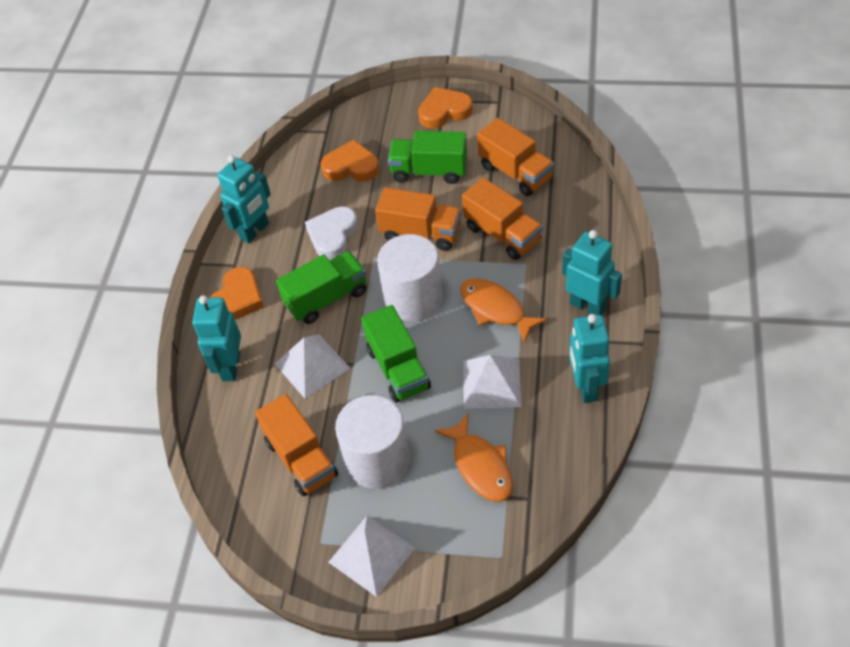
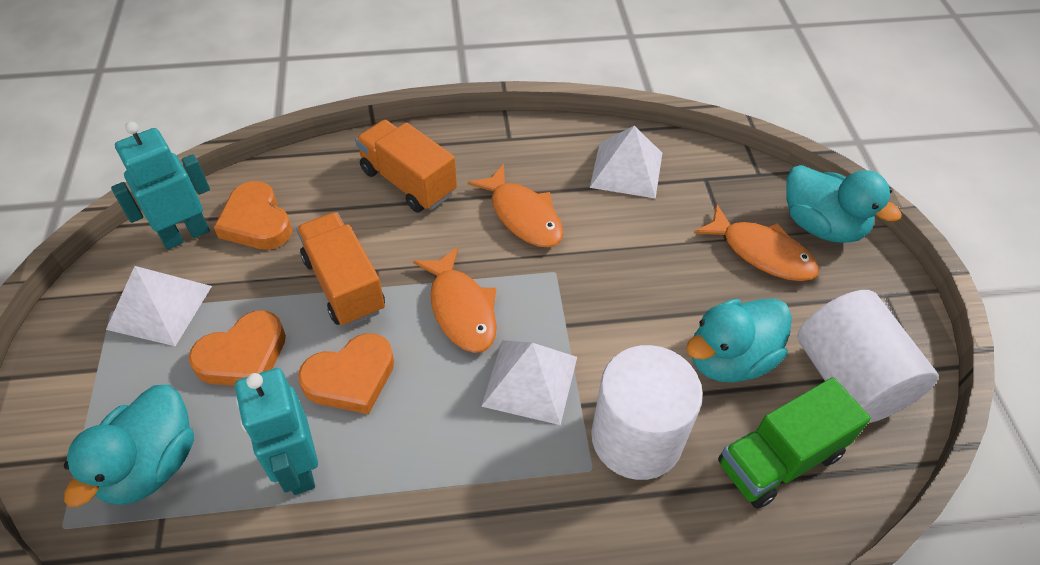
green truck: [276,251,366,324] [361,305,431,402] [388,131,467,184] = 3 -> [718,377,871,509] = 1
orange fish: [435,414,513,502] [460,278,548,344] = 2 -> [413,247,497,353] [468,164,563,248] [694,204,819,281] = 3
orange truck: [255,394,338,496] [375,187,462,251] [462,177,543,260] [477,118,554,196] = 4 -> [296,212,385,326] [355,120,457,213] = 2
turquoise duck: none = 0 -> [64,385,194,507] [686,298,792,383] [786,165,902,243] = 3
turquoise robot: [192,295,241,381] [218,155,271,243] [562,230,622,315] [569,314,610,403] = 4 -> [111,121,210,250] [235,368,318,495] = 2
white heart: [305,207,358,259] = 1 -> none = 0

